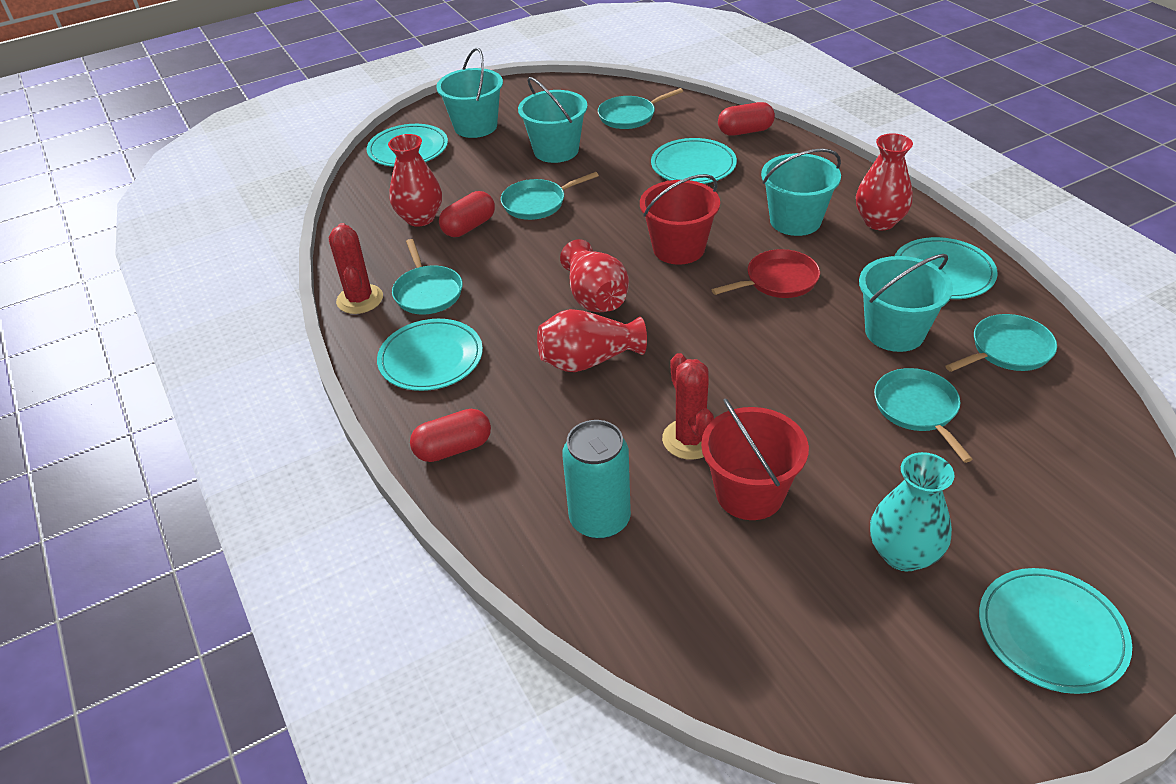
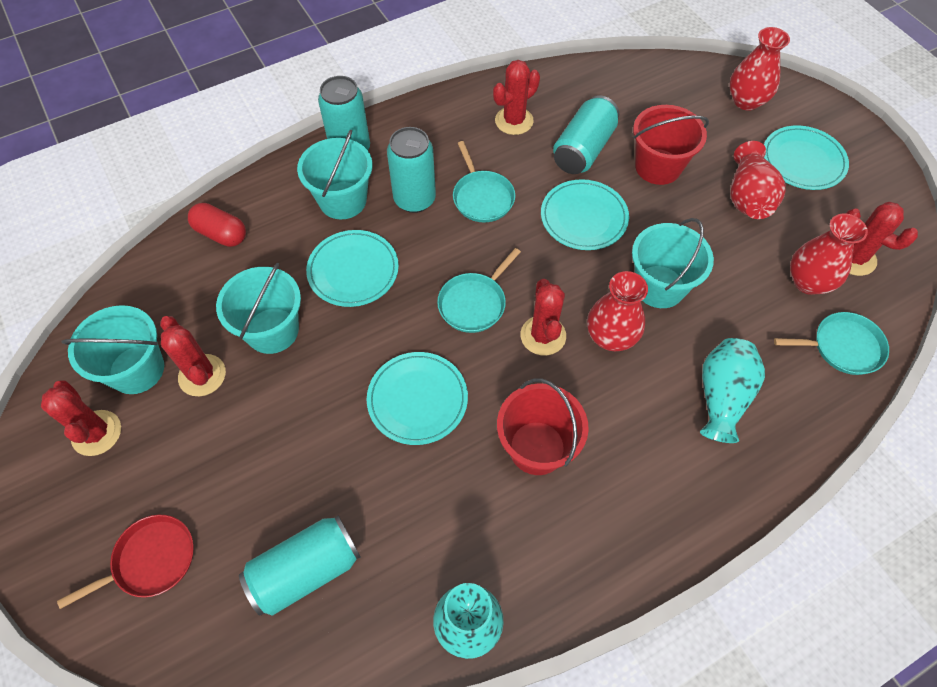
red cactus: [329,223,383,314] [662,353,714,460] = 2 -> [41,380,121,456] [160,316,226,396] [493,60,540,135] [520,279,566,356] [846,202,918,276] = 5
red capsule: [410,409,491,462] [439,191,495,237] [718,102,775,136] = 3 -> [188,203,246,247] = 1
turquoise can: [562,420,631,539] = 1 -> [239,516,361,616] [318,76,370,150] [387,127,436,213] [553,95,619,174] = 4
turquoise pan: [392,239,463,314] [501,172,599,220] [598,88,683,129] [874,368,973,463] [946,314,1057,372] = 5 -> [437,248,521,333] [453,141,515,222] [774,312,889,375] = 3
turquoise plate: [367,124,448,167] [377,319,483,391] [651,138,737,184] [895,237,998,299] [979,568,1132,694] = 5 -> [306,230,399,307] [367,352,468,445] [541,179,629,250] [764,125,849,190] = 4
turquoise vase: [870,452,955,571] = 1 -> [433,583,504,659] [700,338,765,443] = 2

